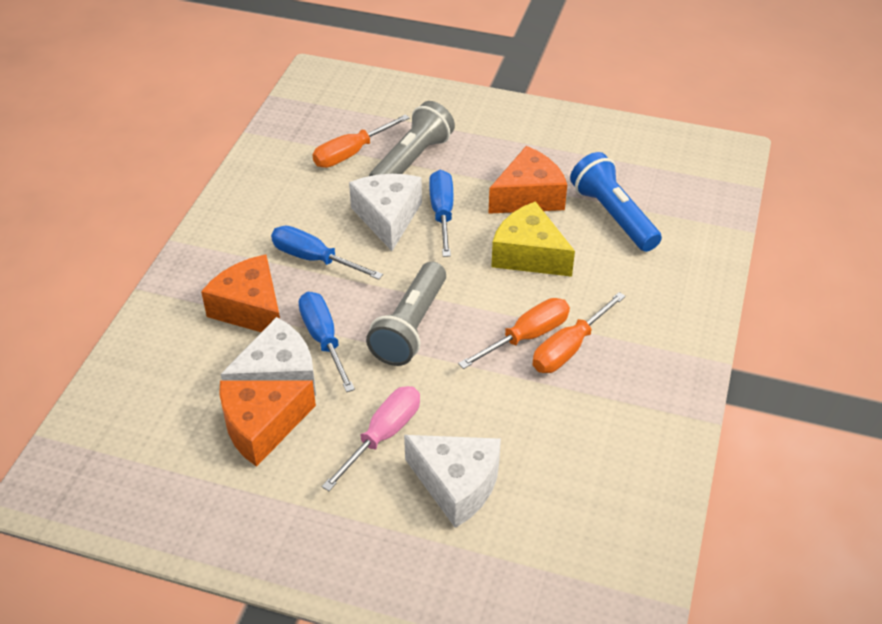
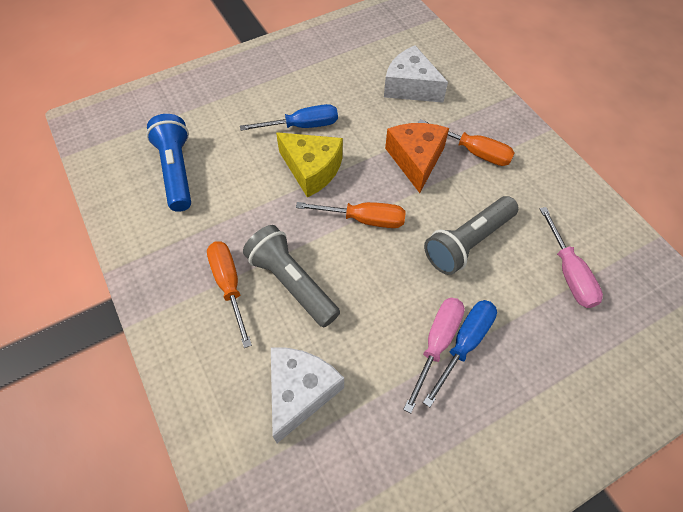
blue screwdriver: [271,226,383,280] [299,292,355,392] [429,170,453,257] = 3 -> [240,104,338,131] [423,300,497,407] = 2
orange cheese: [201,254,280,332] [219,380,316,467] [488,146,567,214] = 3 -> [385,123,449,193] = 1
pink screwdriver: [322,386,420,491] = 1 -> [403,298,465,413] [540,207,603,308] = 2
white cheese: [221,317,316,396] [349,174,422,251] [404,435,501,528] = 3 -> [271,348,344,443] [384,45,448,103] = 2

